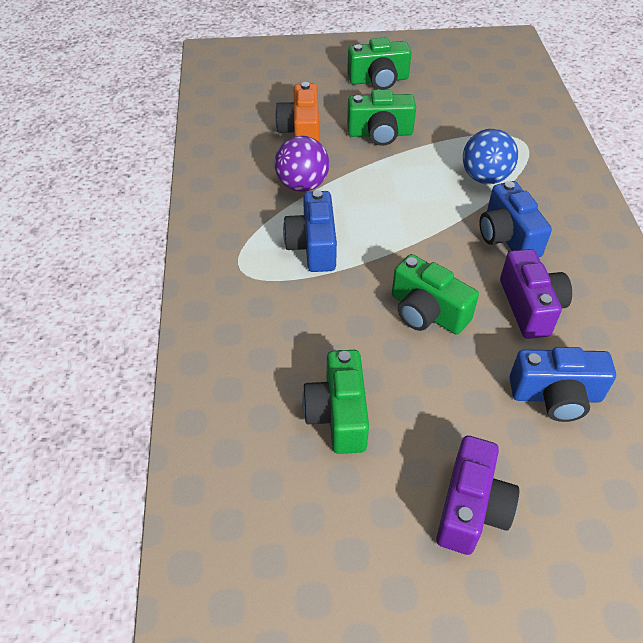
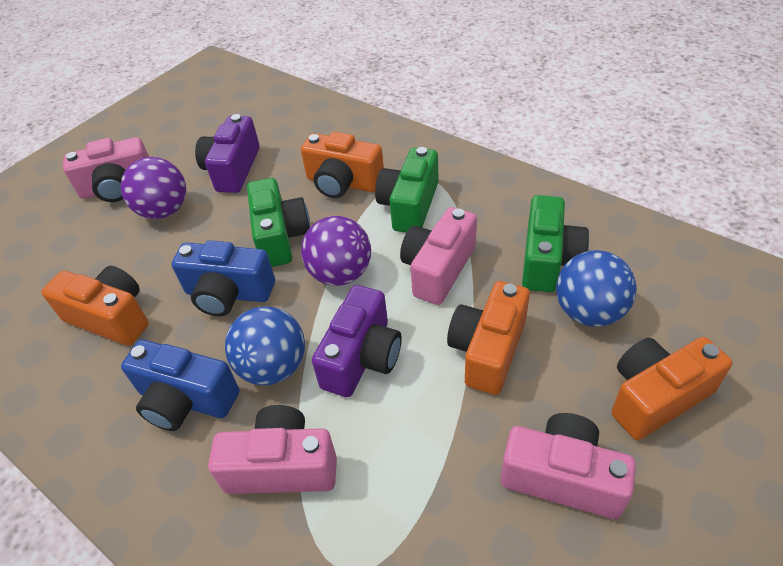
blue ball: [463,129,518,184] = 1 -> [225,306,305,385] [556,250,637,326] = 2
blue camera: [283,190,337,272] [479,181,552,257] [509,347,616,422] = 3 -> [121,340,239,431] [172,240,275,316] = 2
green camera: [302,350,369,454] [347,37,411,90] [347,90,416,146] [392,254,479,334] = 4 -> [247,178,310,267] [375,147,439,233] [522,195,589,292] = 3
orange camera: [275,82,319,142] = 1 -> [41,266,149,346] [301,132,384,198] [447,281,530,395] [611,337,732,440] = 4
pink camera: none = 0 -> [63,137,149,202] [208,405,337,494] [400,207,477,305] [501,413,636,519] = 4
purple ball: [275,136,329,192] = 1 -> [121,157,186,219] [301,216,371,286] = 2

